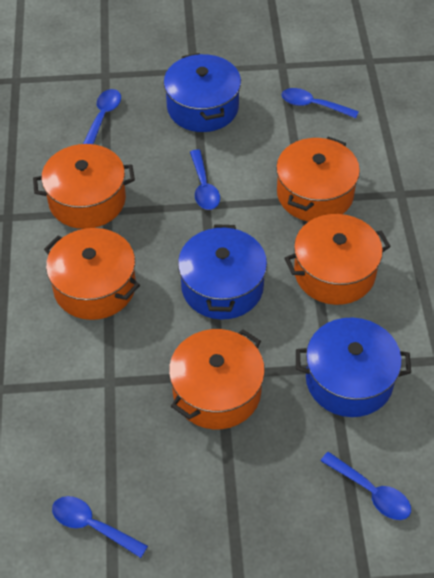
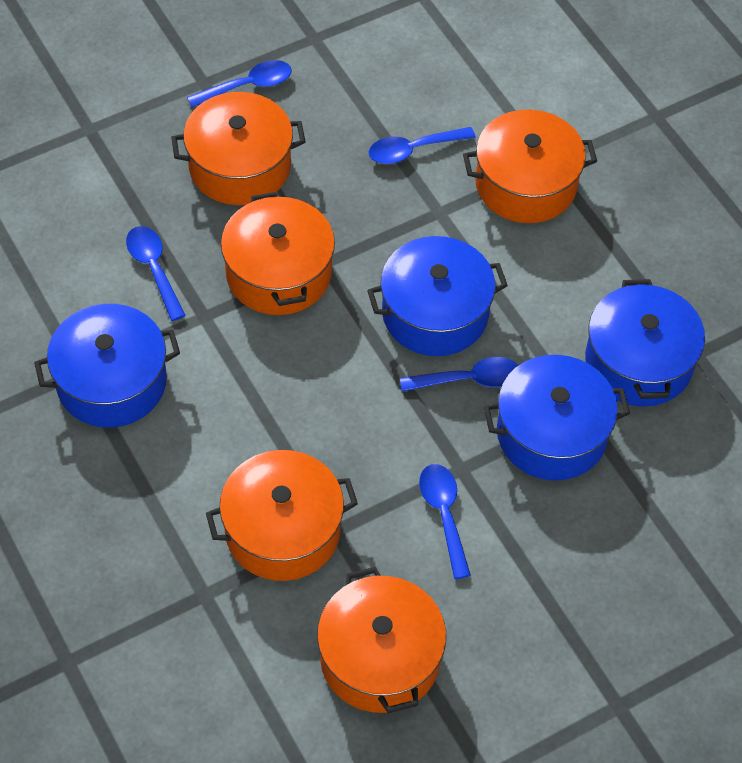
blue pot: [164,53,241,132] [178,224,267,320] [296,318,411,417] = 3 -> [34,304,180,428] [367,236,508,356] [484,355,630,480] [585,279,705,407] = 4

